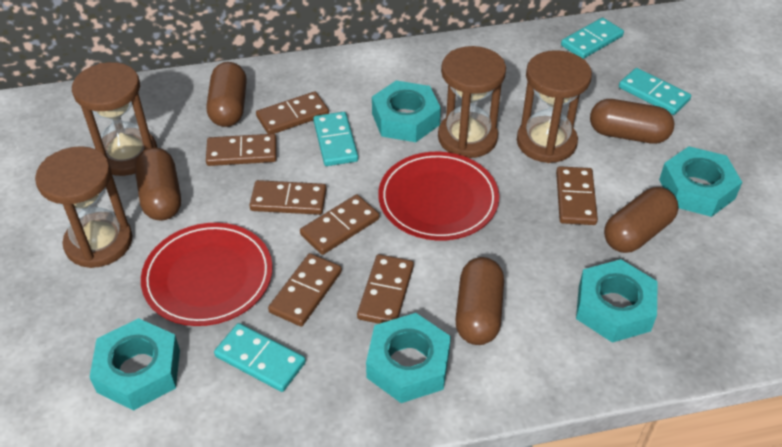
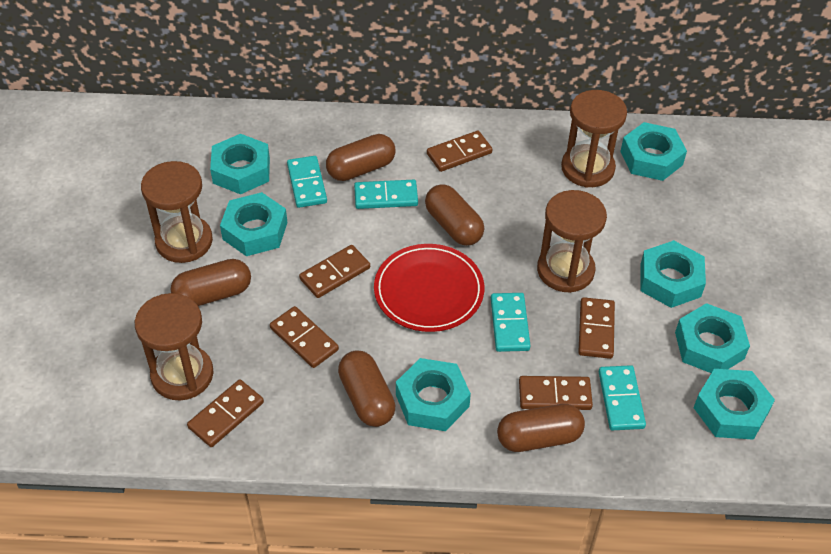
brown domino: [206,134,277,166] [249,180,327,215] [256,91,329,134] [268,253,342,326] [300,194,379,255] [357,254,414,324] [556,166,598,225] = 7 -> [187,379,264,447] [270,306,339,368] [299,245,370,298] [427,131,492,172] [519,376,593,410] [578,297,615,359] = 6
red plate: [141,223,273,326] [378,152,499,240] = 2 -> [374,244,484,332] = 1
turquoise nut: [90,318,180,411] [366,313,451,403] [372,81,441,142] [576,259,658,343] [659,146,742,217] = 5 -> [210,134,270,194] [220,192,287,256] [396,358,471,431] [620,122,687,181] [640,240,706,308] [675,303,750,373] [693,369,775,440] = 7

